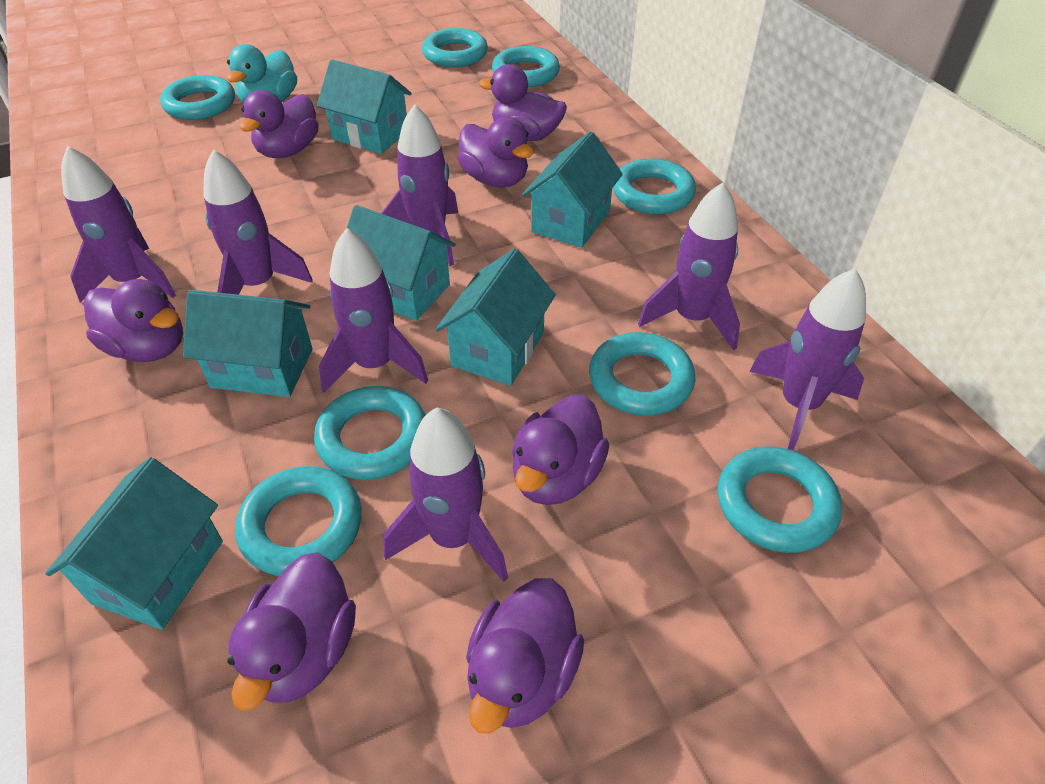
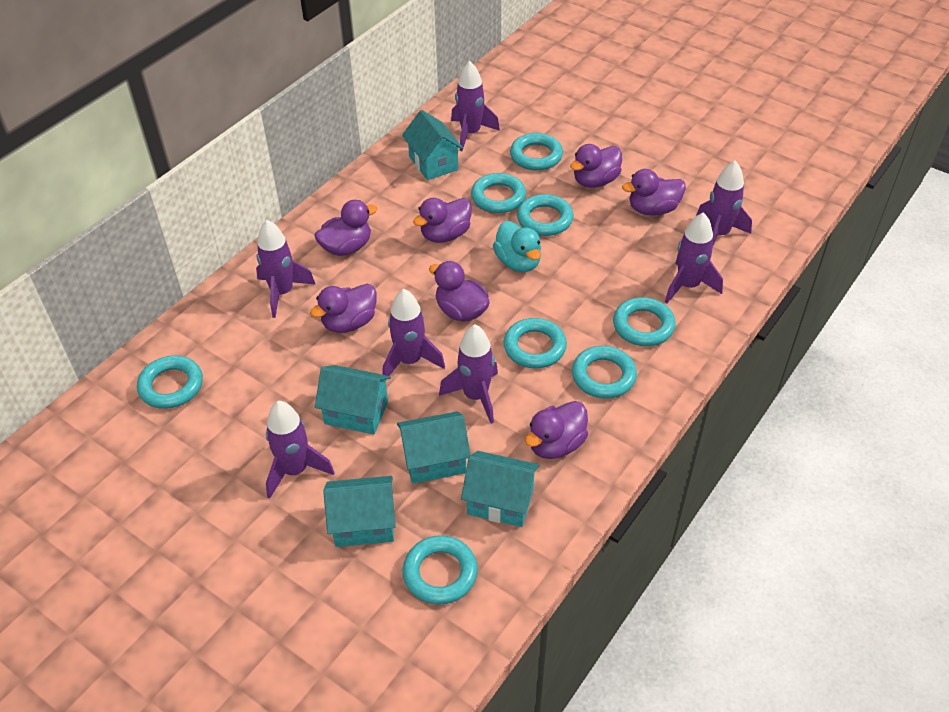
turquoise house: [45,457,223,630] [183,290,312,397] [317,59,412,154] [347,205,455,321] [436,249,556,386] [522,131,623,248] = 6 -> [315,365,391,435] [323,476,396,547] [397,411,470,484] [402,110,463,180] [461,451,540,527] = 5

